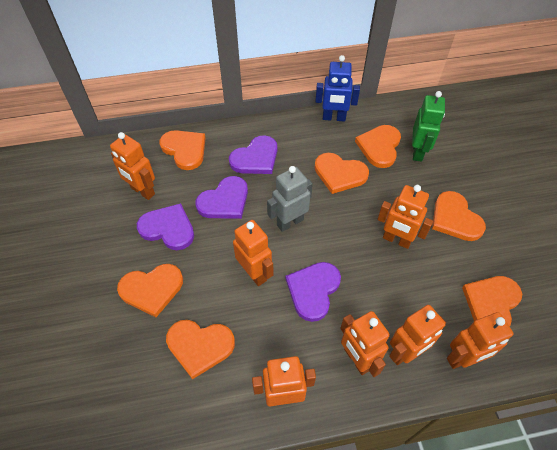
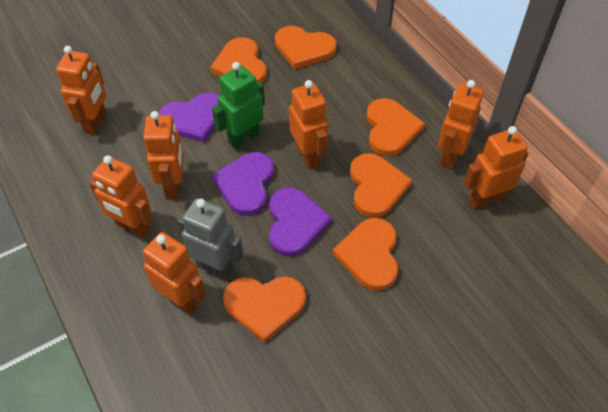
blue robot: [315,55,360,122] = 1 -> none = 0
orange heart: [117,264,183,317] [160,130,206,170] [166,320,235,379] [315,153,369,194] [355,125,401,168] [432,191,486,241] [462,276,522,326] = 7 -> [210,37,267,83] [223,276,306,343] [275,26,337,69] [332,218,398,291] [350,153,412,218] [366,98,425,156] = 6
purple heart: [137,203,194,250] [195,176,248,219] [229,135,277,174] [285,262,341,322] = 4 -> [159,93,219,142] [211,152,274,216] [269,187,332,256] = 3

